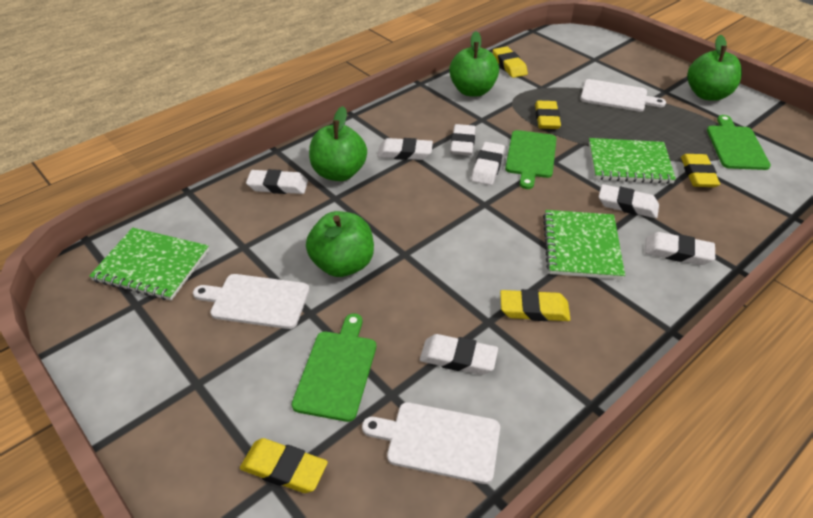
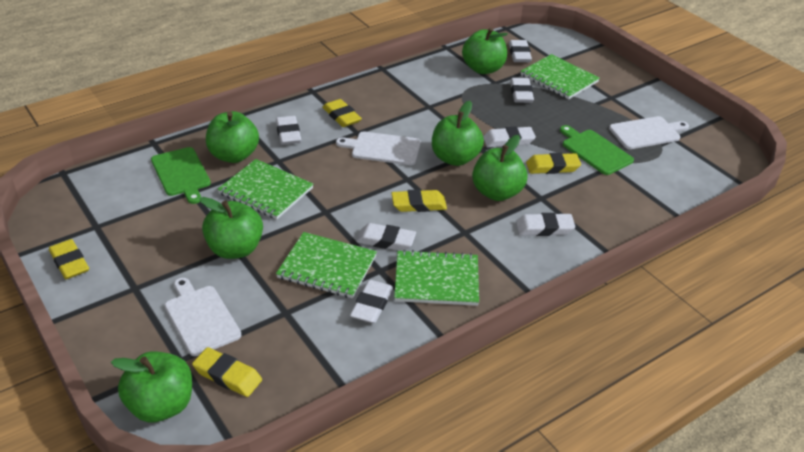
green apple: [306,211,374,277] [309,106,367,181] [449,31,499,96] [687,35,742,101] = 4 -> [111,351,192,423] [199,197,263,259] [206,111,259,163] [432,101,484,166] [462,28,508,74] [472,135,528,201] = 6
green cutting board: [292,314,376,422] [505,130,557,189] [707,115,771,170] = 3 -> [151,147,211,204] [560,125,634,175] = 2
green notebook: [89,228,209,300] [543,210,625,279] [589,138,676,184] = 3 -> [218,159,313,219] [276,232,377,298] [394,250,479,306] [521,54,600,99] = 4

